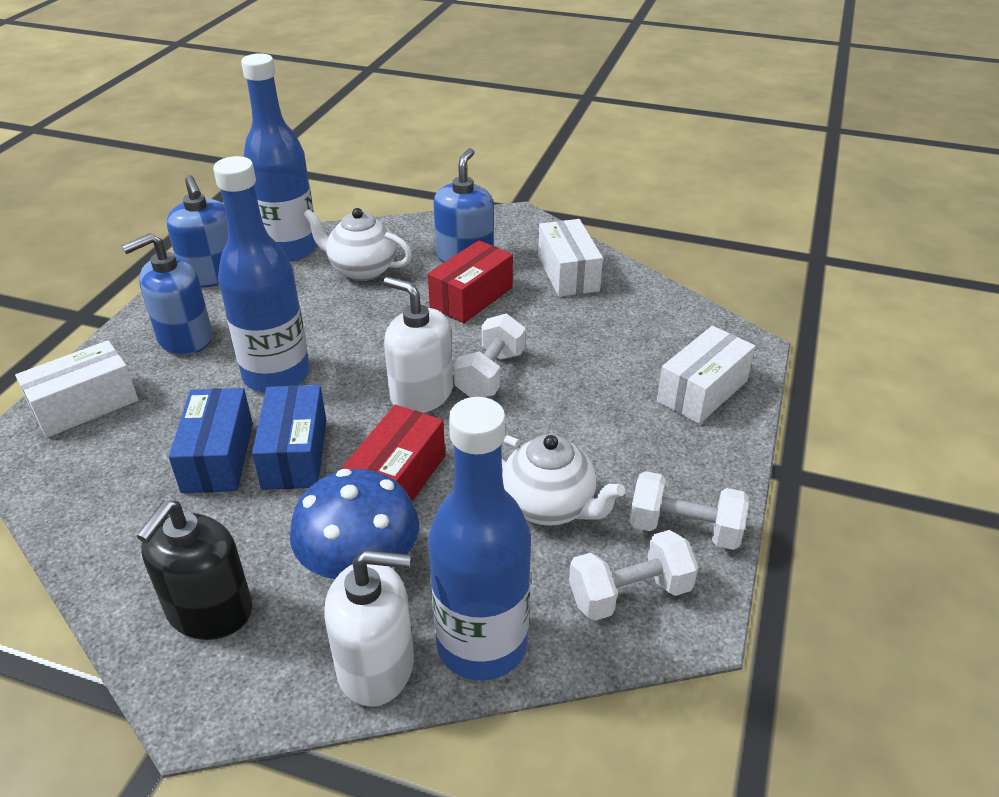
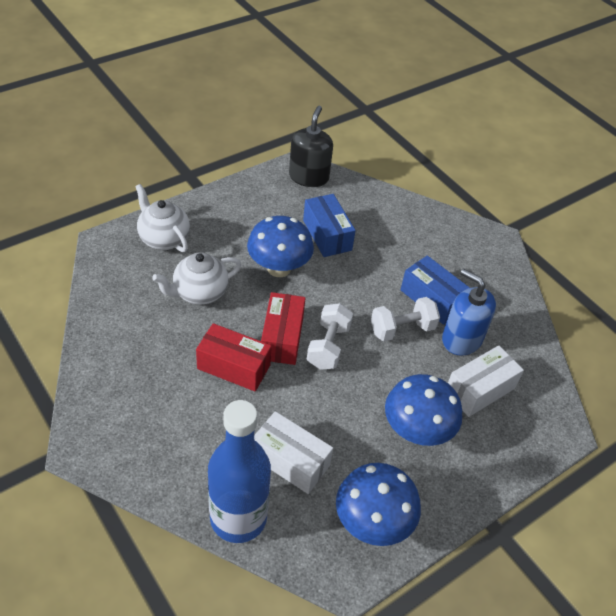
blue bottle: [213,156,310,393] [241,53,317,262] [428,397,531,681] = 3 -> [208,400,271,543] = 1
blue mushroom: [290,469,419,579] = 1 -> [247,216,314,277] [336,463,421,546] [385,374,462,446] = 3
blue soap dispenser: [122,233,212,355] [167,175,228,287] [433,148,494,263] = 3 -> [442,269,496,356] = 1
white box: [15,340,138,438] [538,219,603,297] [657,326,755,424] = 3 -> [254,411,333,494] [448,345,524,417] = 2
white dumbbell: [453,314,526,397] [569,530,698,621] [629,471,749,550] = 3 -> [307,303,353,370] [371,297,440,341] = 2
white soap dispenser: [324,550,414,707] [384,277,453,413] = 2 -> none = 0

